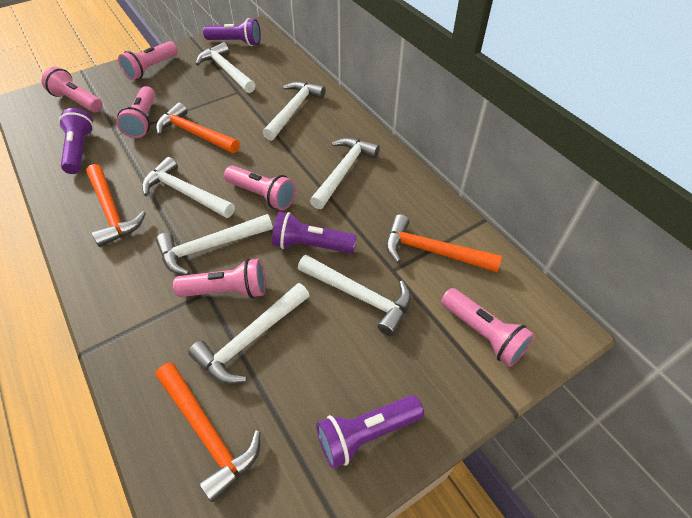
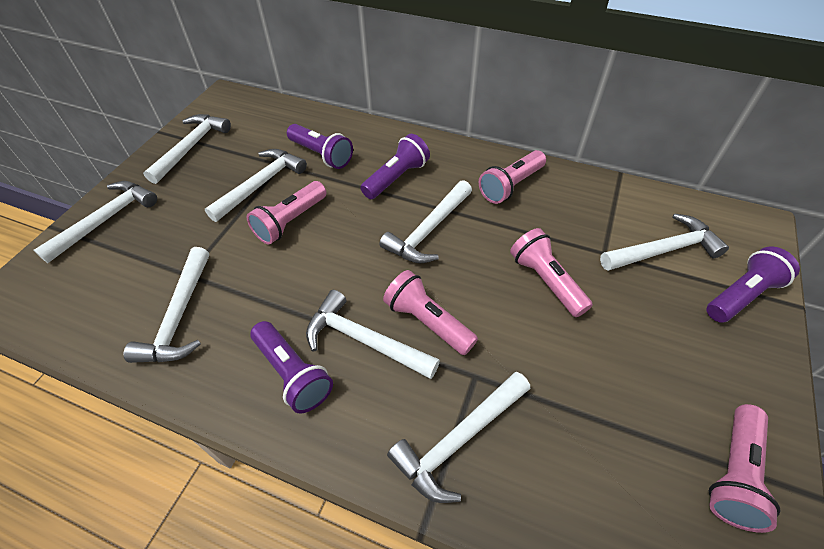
orange hammer: [86,164,146,247] [155,362,260,502] [156,103,240,153] [386,214,502,272] = 4 -> none = 0
pink flashlight: [41,67,103,112] [116,86,156,138] [118,41,178,80] [173,258,266,299] [224,165,296,211] [441,288,535,367] = 6 -> [247,181,327,244] [383,270,478,355] [479,150,546,204] [510,228,593,317] [709,404,781,533] = 5
white hammer: [142,157,235,218] [156,214,273,275] [188,283,310,384] [196,42,255,93] [262,81,326,141] [298,255,411,336] [310,138,380,209] = 7 -> [33,181,157,263] [124,247,209,363] [143,114,231,184] [205,149,307,222] [306,290,440,379] [379,180,472,263] [387,371,530,503] [600,213,729,271] = 8

